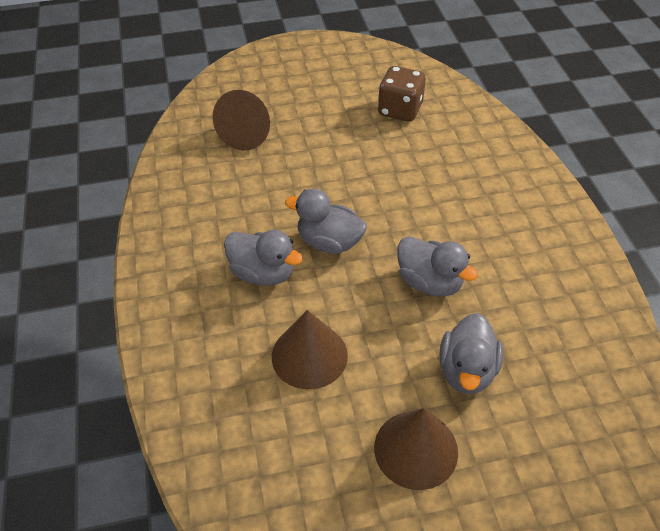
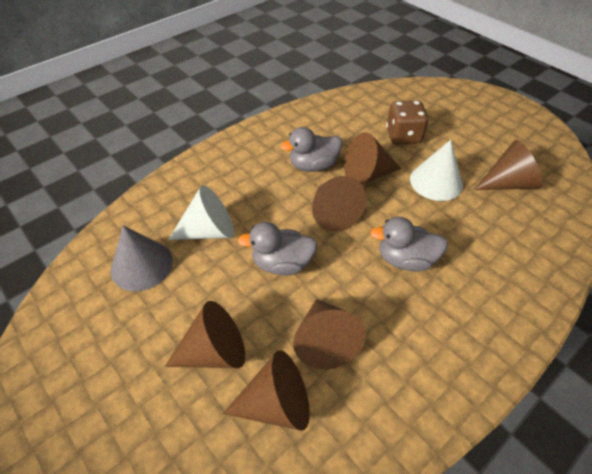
brown cone: [213,90,270,151] [272,310,348,390] [374,408,458,490] = 3 -> [165,301,245,368] [223,350,310,431] [293,299,366,369] [312,176,366,232] [344,133,401,185] [474,140,543,190] = 6
grey cone: none = 0 -> [111,225,173,291] = 1
grey duck: [224,230,303,286] [285,188,367,254] [397,236,478,297] [439,313,503,394] = 4 -> [238,222,318,276] [280,127,342,172] [370,217,448,272] = 3
white cone: none = 0 -> [168,185,234,240] [410,140,463,201] = 2

